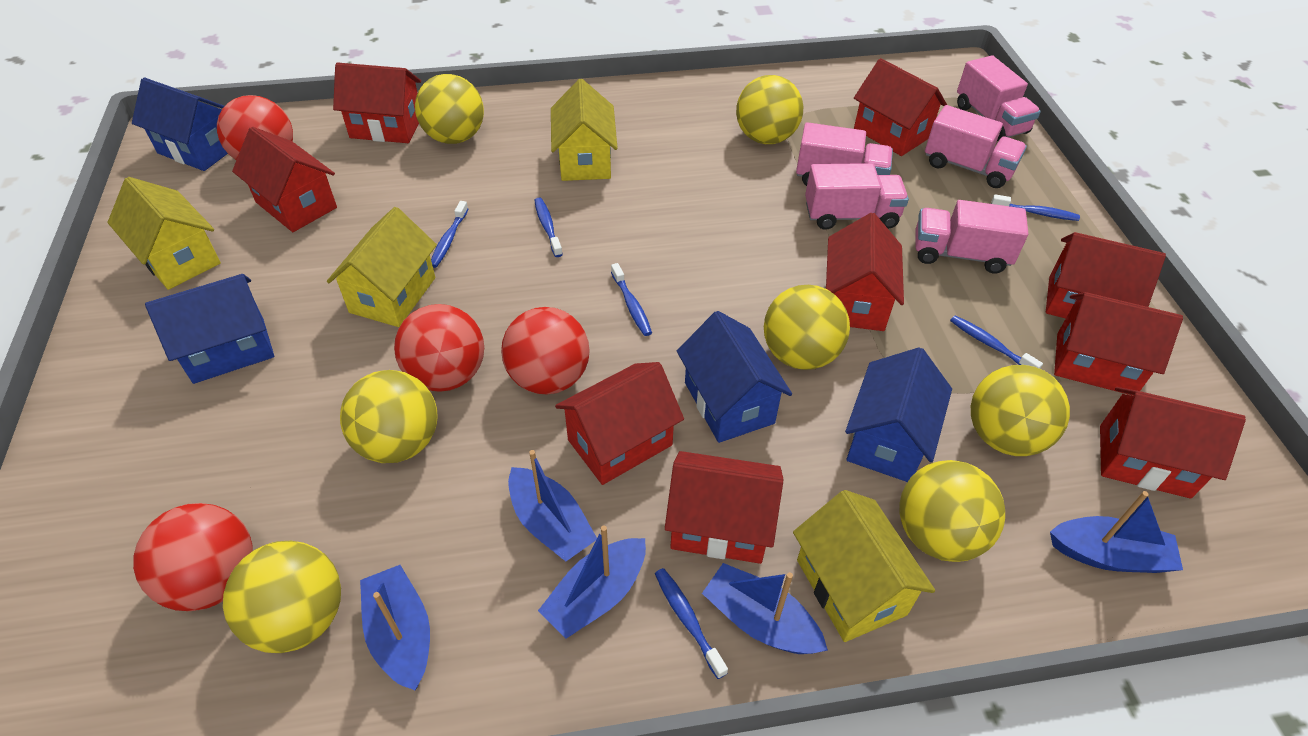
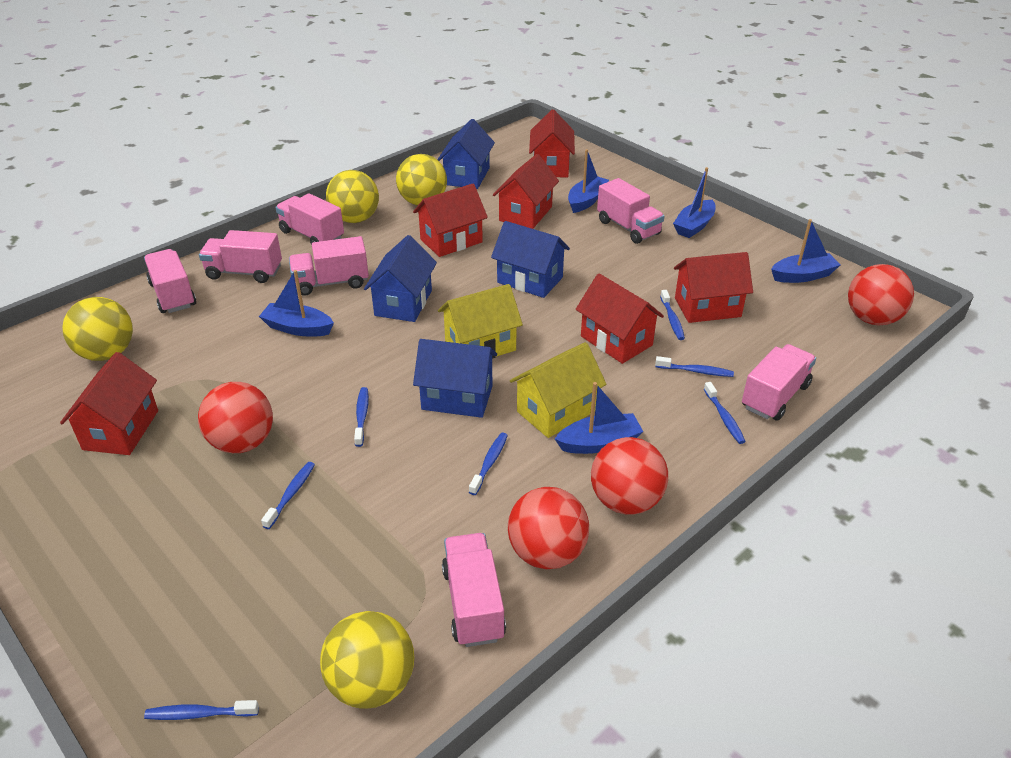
blue toothbrush: [431,201,468,268] [534,197,563,257] [611,263,652,336] [655,568,728,679] [950,316,1043,369] [991,194,1080,221] = 6 -> [144,700,259,720] [261,462,315,529] [354,387,369,447] [469,433,508,495] [655,356,734,377] [660,290,685,340] [704,382,746,444] = 7
pink truck: [796,122,893,186] [805,163,909,230] [915,200,1028,274] [925,105,1027,188] [957,55,1041,141] = 5 -> [144,249,196,313] [199,230,282,283] [275,193,344,245] [289,236,369,296] [442,533,506,647] [597,178,665,244] [742,344,816,421] = 7
red house: [232,127,337,232] [333,62,421,143] [555,362,684,485] [665,451,784,564] [826,213,904,331] [854,58,947,156] [1046,232,1166,319] [1054,292,1183,396] [1100,387,1246,499] = 9 -> [60,352,158,455] [413,184,488,257] [493,154,559,229] [529,110,575,178] [576,274,664,364] [674,252,753,323] = 6
yellow ball: [223,541,341,653] [340,370,438,463] [415,74,484,144] [736,75,803,144] [764,285,850,370] [899,460,1005,562] [971,365,1070,456] = 7 -> [62,297,133,361] [320,611,414,708] [326,170,379,223] [396,154,447,205] = 4
yellow house: [108,177,221,290] [327,207,437,327] [551,79,618,181] [793,490,935,642] = 4 -> [438,284,523,359] [510,342,606,438] = 2

